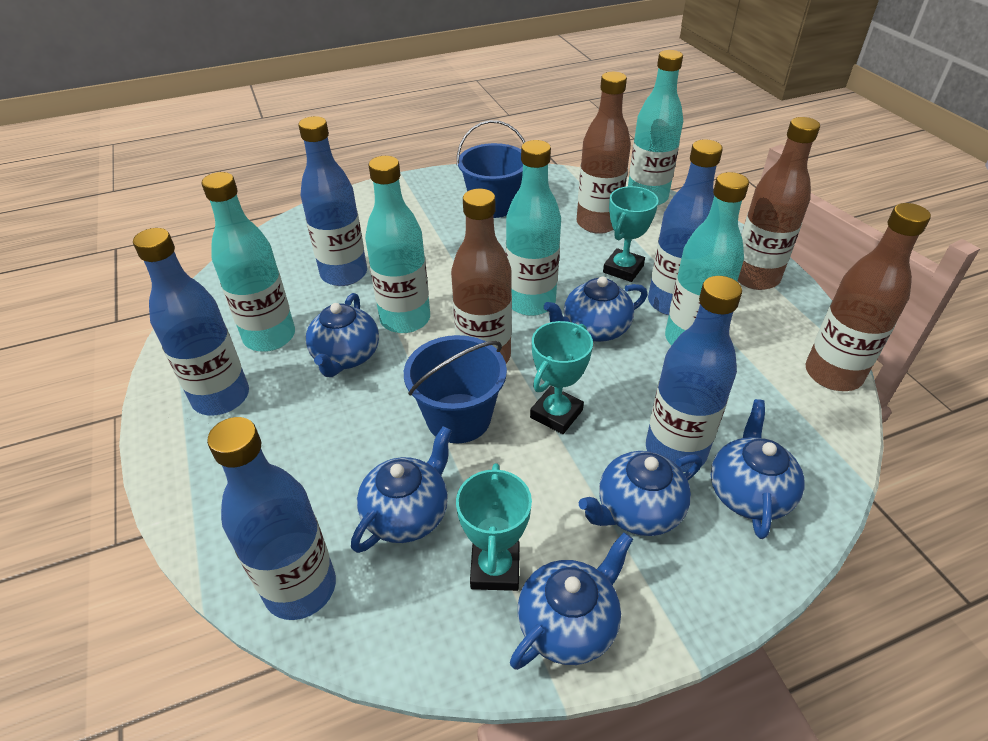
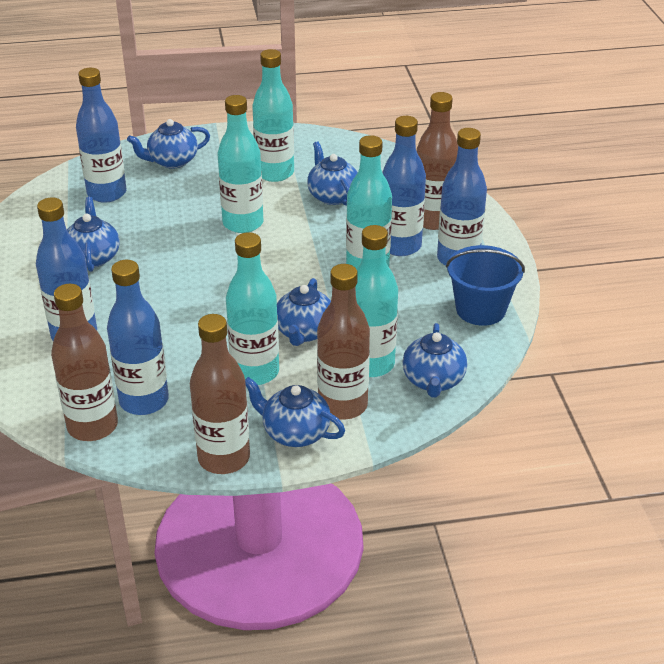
blue bucket: [404,335,507,443] [457,120,525,218] = 2 -> [446,245,525,326] = 1
turquoise trophy: [456,463,532,591] [530,321,593,434] [603,186,658,282] = 3 -> none = 0

